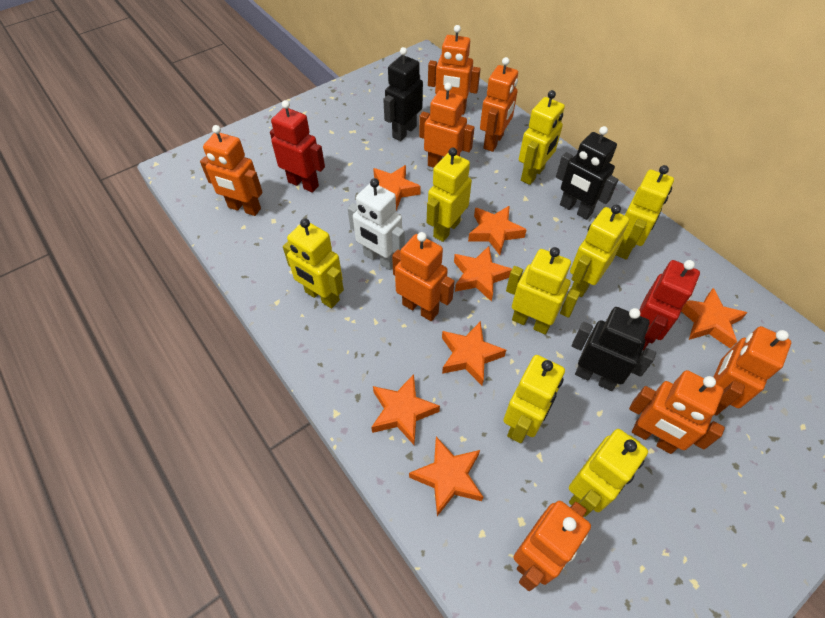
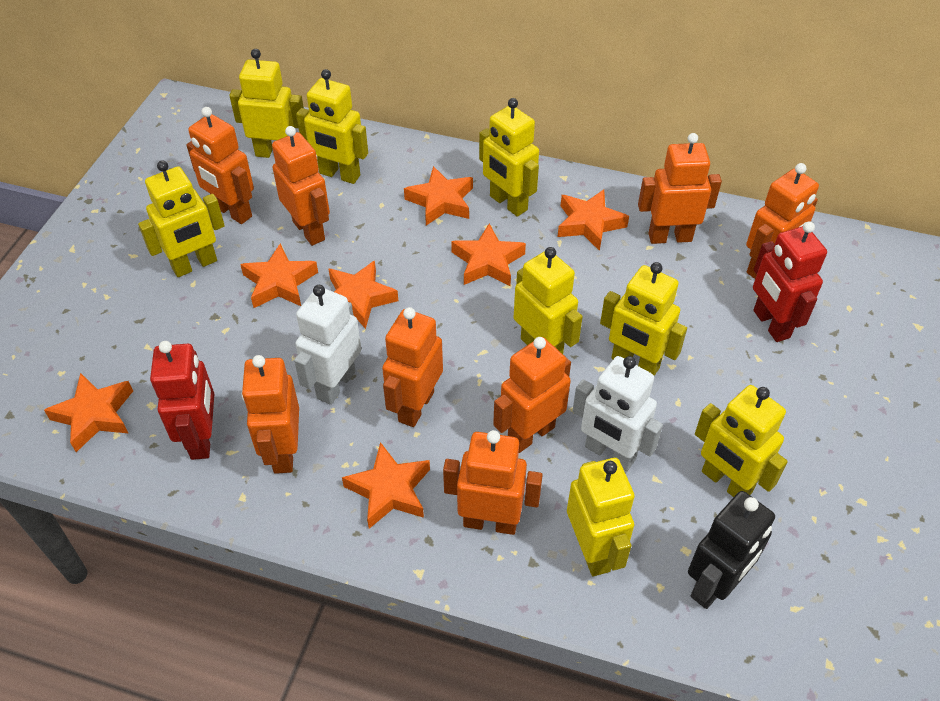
black robot: [383,47,423,141] [556,126,619,220] [572,307,656,391] = 3 -> [688,491,775,609] = 1
white robot: [348,178,405,270] = 1 -> [294,285,361,405] [573,356,663,471] = 2

